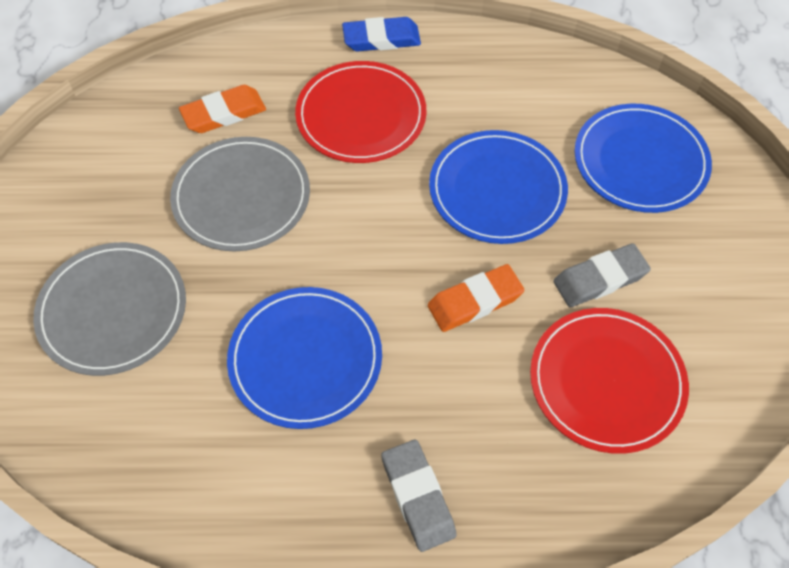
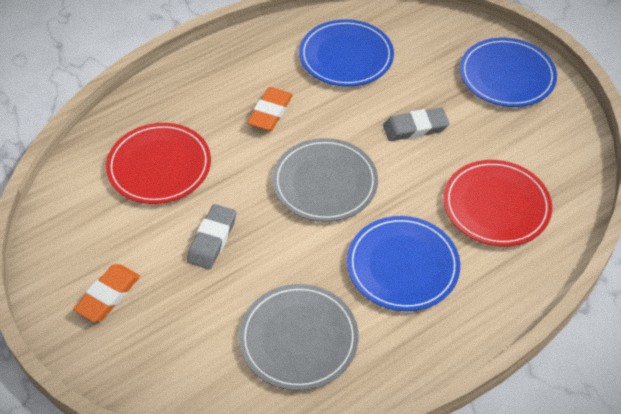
blue eraser: [342,17,421,52] = 1 -> none = 0

